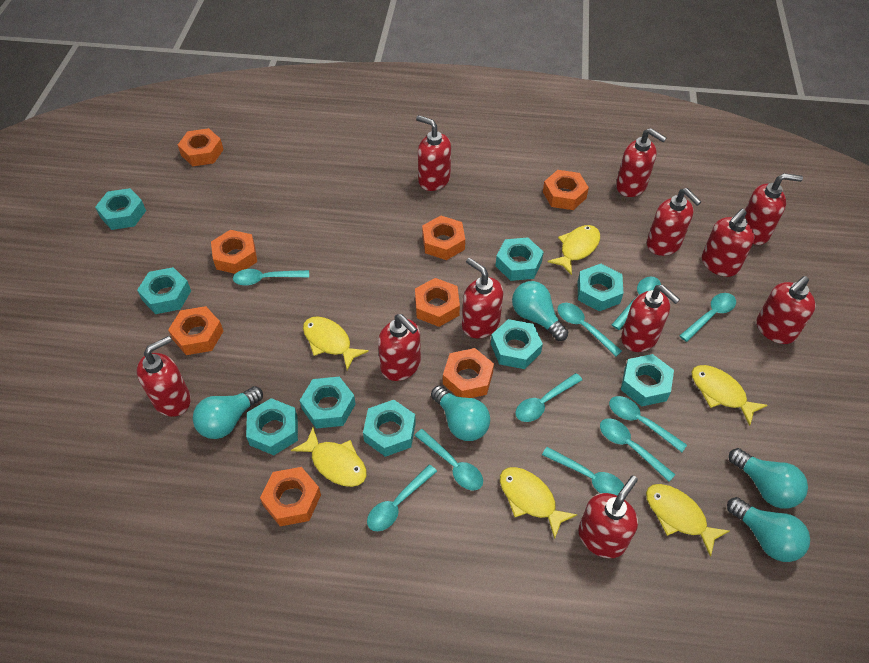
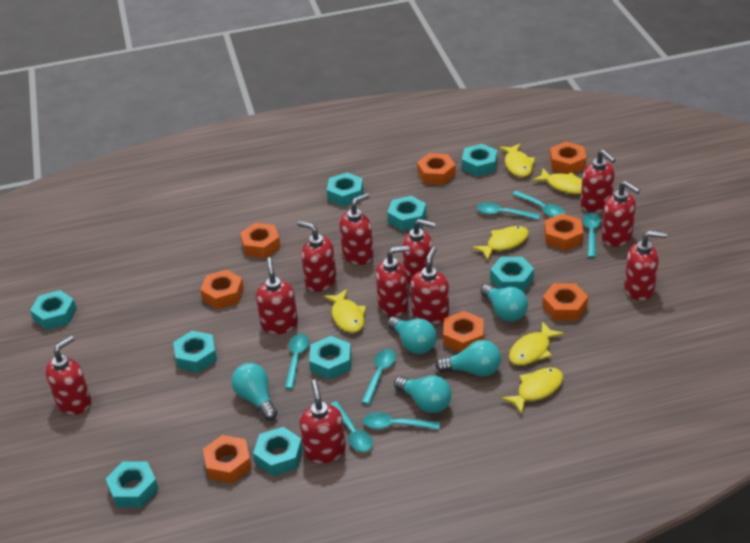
turquoise spoon: [233,269,309,285] [367,464,437,531] [415,429,483,491] [515,373,582,422] [542,447,624,496] [557,303,622,356] [600,418,675,482] [609,396,687,452] [612,277,661,330] [679,293,736,342] = 10 -> [284,334,309,389] [330,401,373,452] [361,349,396,405] [363,412,440,430] [477,202,540,220] [512,190,565,217] [583,212,601,258] = 7

